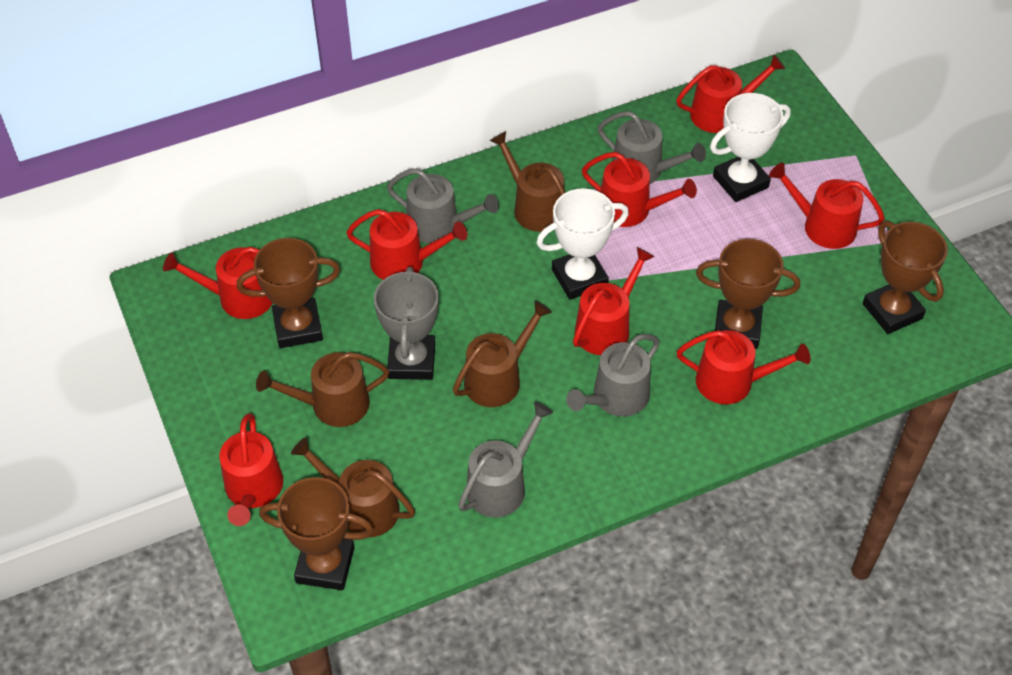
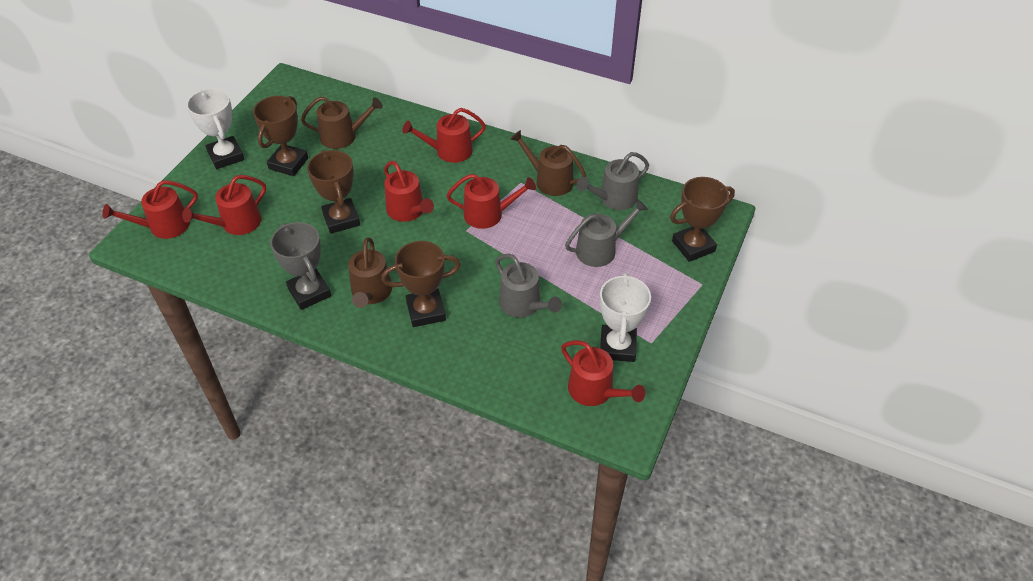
brown watering can: [256,352,389,427] [291,437,415,537] [453,301,552,407] [490,131,566,232] = 4 -> [301,97,383,149] [348,237,392,308] [510,130,586,196] = 3
grey watering can: [387,168,499,243] [458,402,553,518] [566,334,660,417] [598,111,706,184] = 4 -> [495,254,562,318] [565,199,648,267] [577,152,649,210] = 3
red watering can: [163,247,273,319] [219,413,283,526] [346,209,467,280] [573,247,655,355] [582,152,697,227] [676,55,785,133] [677,330,811,404] [769,163,885,249] = 8 -> [102,180,198,239] [182,175,266,235] [384,161,434,222] [402,108,486,163] [446,174,536,229] [561,340,645,406] = 6

